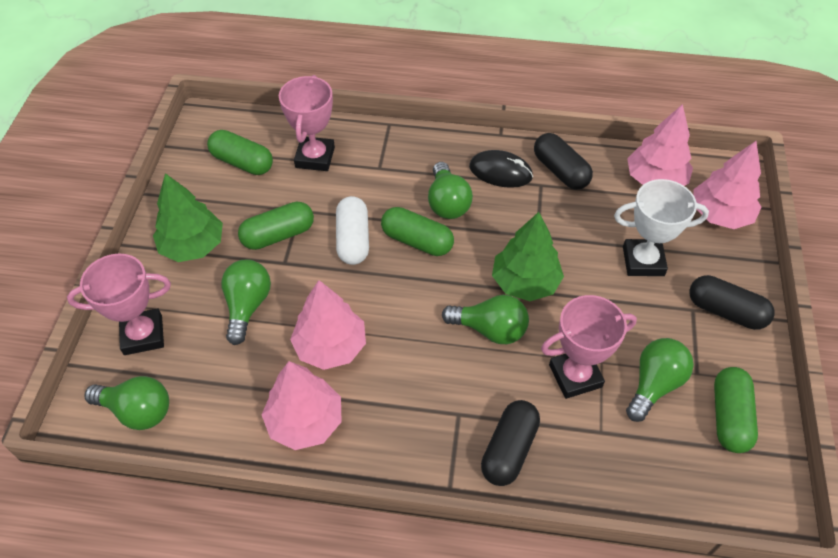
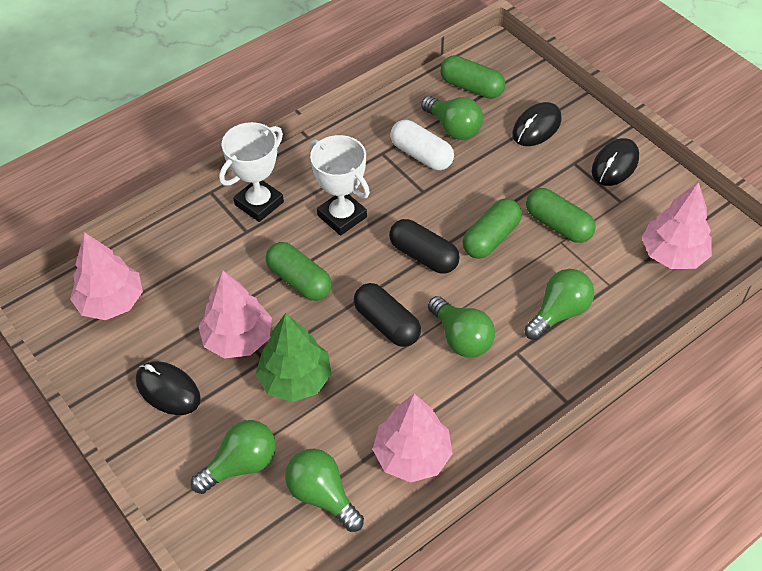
black capsule: [481,400,540,486] [534,133,593,190] [689,275,775,330] = 3 -> [354,283,421,347] [389,219,460,274] = 2
black mouse: [469,150,533,188] = 1 -> [136,361,201,415] [512,102,562,146] [592,138,639,186] = 3
green tree: [153,173,223,262] [492,212,564,301] = 2 -> [256,313,332,402] = 1
pink trophy: [67,254,171,355] [279,75,335,171] [541,295,637,399] = 3 -> none = 0
white trophy: [614,179,709,276] = 1 -> [219,122,284,222] [310,135,370,236] = 2

